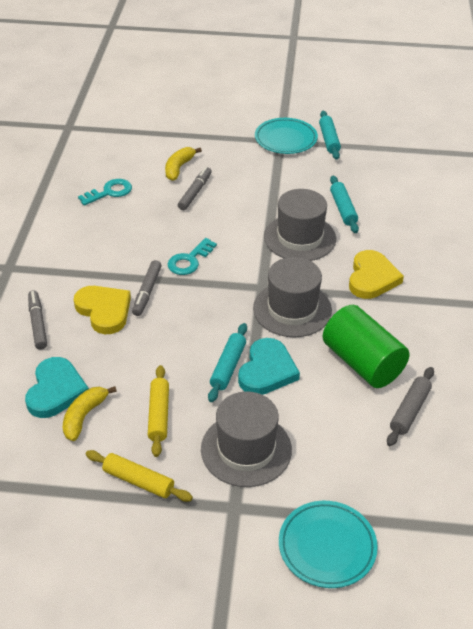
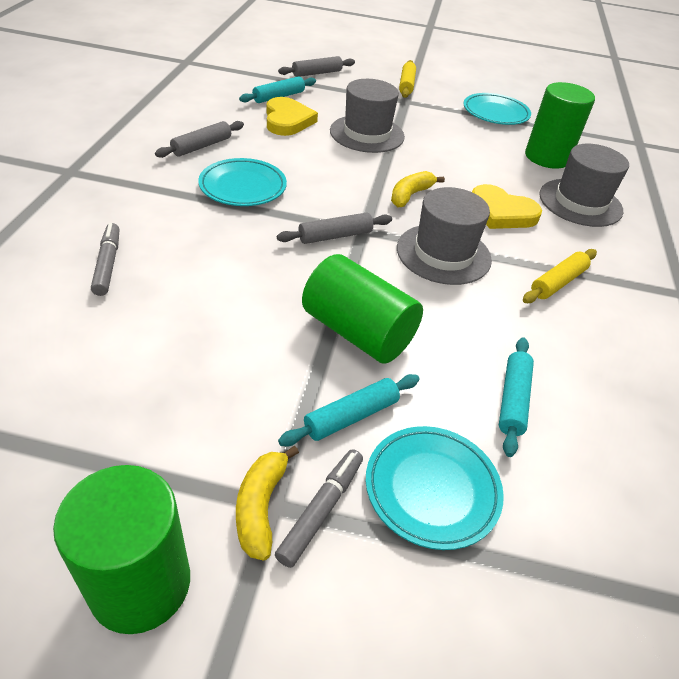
green cylinder: [323,305,410,388] = 1 -> [53,465,190,634] [302,254,423,364] [525,82,595,169] = 3
grey marker: [28,290,47,350] [132,260,162,316] [178,167,212,210] = 3 -> [91,223,120,296] [275,449,363,568] = 2
grey rolling pin: [387,367,434,446] = 1 -> [155,121,244,158] [277,212,392,244] [278,56,355,77] = 3
turquoise heart: [25,357,89,418] [238,338,300,395] = 2 -> none = 0
turquoise key: [78,179,132,206] [167,238,217,275] = 2 -> none = 0
turquoise plate: [255,118,318,154] [279,501,378,588] = 2 -> [198,158,287,206] [366,426,504,550] [464,93,531,125] = 3

